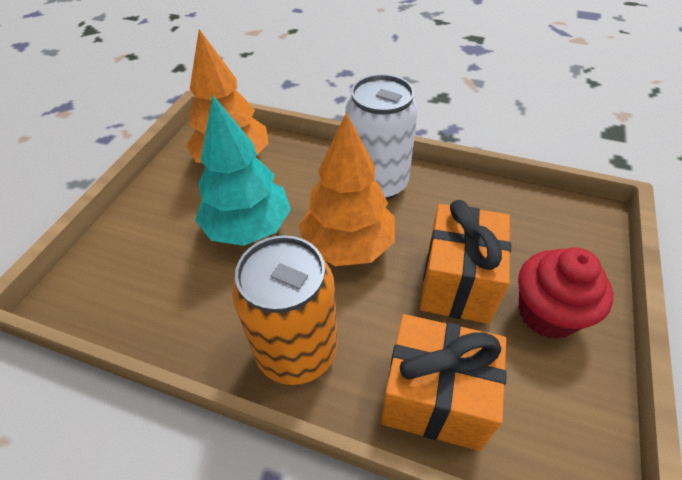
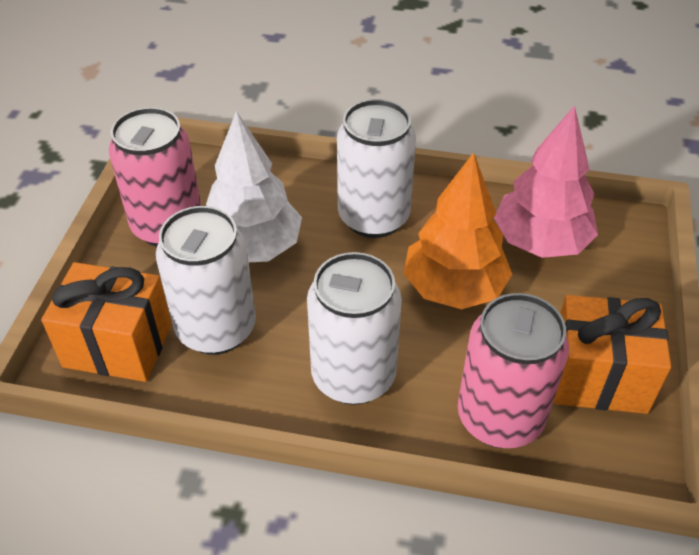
orange can: [232,235,338,385] = 1 -> none = 0
orange tree: [186,29,269,164] [299,112,395,266] = 2 -> [403,152,512,309] = 1
pink can: none = 0 -> [109,107,201,247] [458,293,569,448] = 2
pink tree: none = 0 -> [494,105,598,258] = 1
red cupcake: [518,247,613,339] = 1 -> none = 0
turquoise tree: [195,95,291,246] = 1 -> none = 0
white can: [346,74,418,200] = 1 -> [156,206,256,355] [307,252,402,405] [337,99,416,238] = 3
white tree: none = 0 -> [206,111,302,262] = 1

